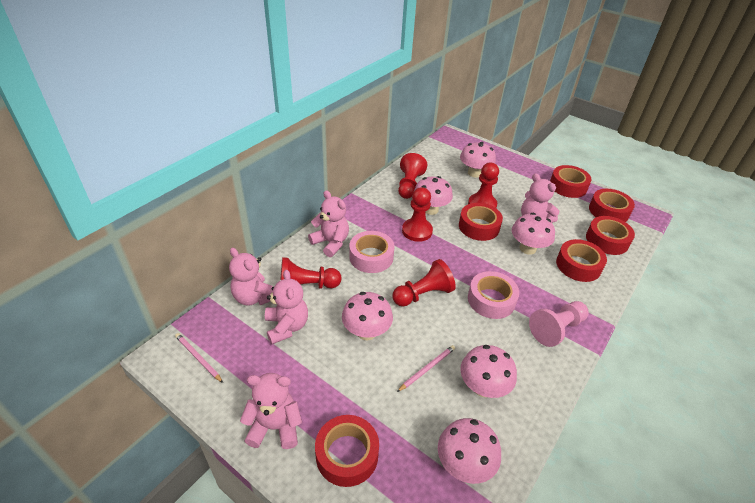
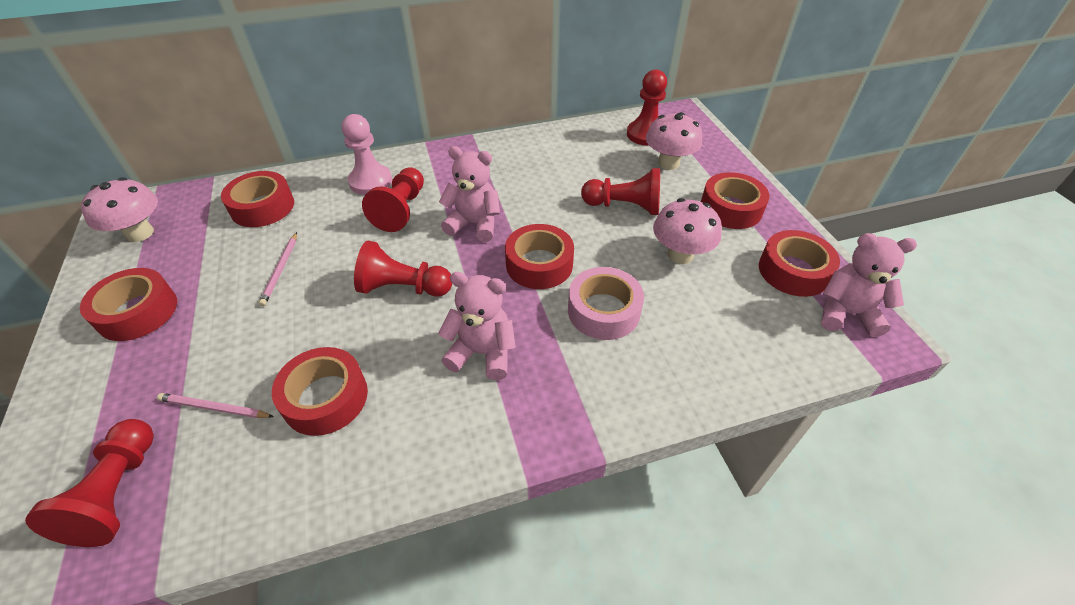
pink mushroom: [342,292,393,340] [414,176,453,215] [438,418,501,484] [460,142,496,178] [460,345,517,398] [512,213,555,255] = 6 -> [81,177,158,242] [646,112,702,170] [653,198,722,264] = 3
pink tape: [349,231,394,273] [468,271,519,319] = 2 -> [568,267,644,340] = 1
pink teddy bear: [229,248,275,306] [240,373,302,449] [265,270,308,344] [308,190,349,257] [521,173,559,223] = 5 -> [438,272,516,380] [439,146,500,242] [821,233,917,337] = 3

